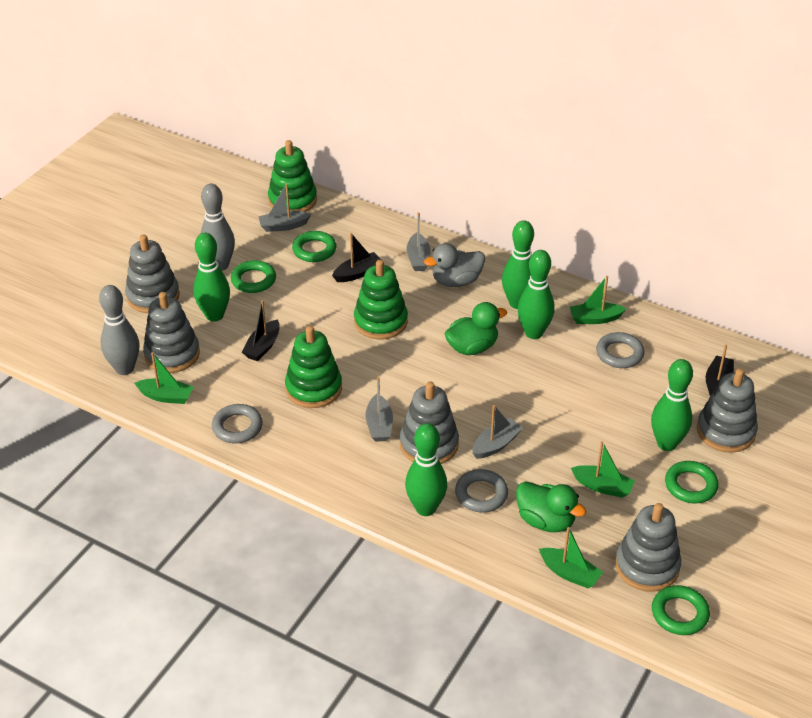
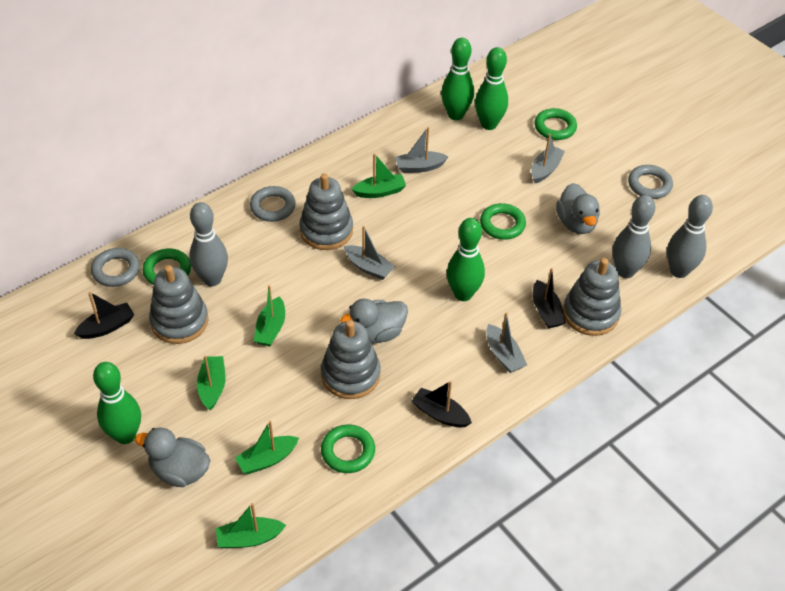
green boat: [135,352,194,404] [539,527,603,588] [570,276,627,324] [571,441,635,498] = 4 -> [197,356,226,410] [216,503,286,548] [235,421,299,474] [254,285,285,346] [352,153,406,198] = 5
green bowling pin: [193,233,230,322] [405,423,447,516] [502,220,534,309] [518,250,555,339] [651,359,693,451] = 5 -> [93,362,141,444] [441,38,474,120] [447,218,485,301] [475,47,508,130] = 4
green duck: [444,302,507,355] [516,481,586,532] = 2 -> none = 0
green stacking toy: [268,140,317,212] [285,326,342,408] [354,260,408,339] = 3 -> none = 0
grey bowling pin: [99,285,139,375] [200,184,235,271] = 2 -> [189,202,228,286] [613,195,655,278] [667,195,713,278] = 3
grey duck: [424,243,485,287] = 1 -> [135,427,211,487] [340,299,408,343] [556,183,600,234] = 3
grey stacking toy: [125,234,180,313] [143,292,200,373] [400,381,459,464] [615,503,681,592] [697,368,758,453] = 5 -> [149,265,209,344] [299,173,353,250] [321,320,381,399] [563,258,621,336] = 4

